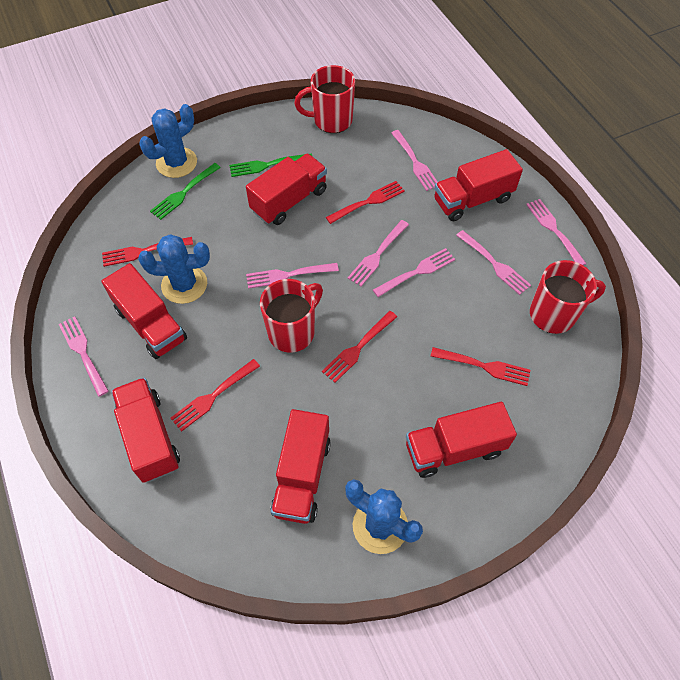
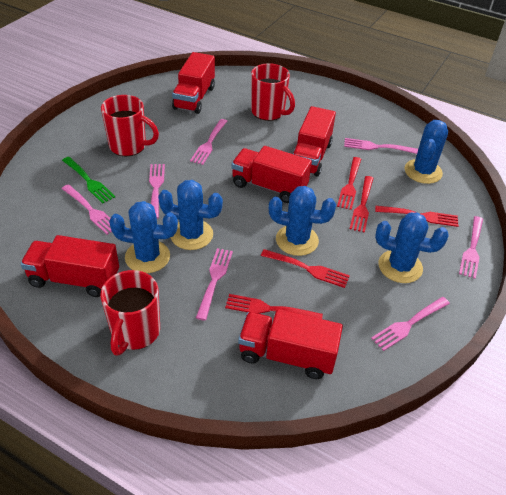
blue cactus: [138,234,210,304] [139,104,197,178] [345,479,423,554] = 3 -> [109,201,178,273] [158,180,223,250] [269,186,336,256] [375,212,449,283] [404,120,448,184] = 5
green fork: [150,163,221,220] [229,154,312,177] = 2 -> [62,157,115,204] = 1
red truck: [101,263,187,359] [111,378,180,483] [246,153,327,225] [270,409,331,524] [406,402,517,478] [434,149,523,221] = 6 -> [20,235,119,297] [172,52,215,114] [231,146,312,203] [238,309,343,379] [293,106,336,176] = 5

